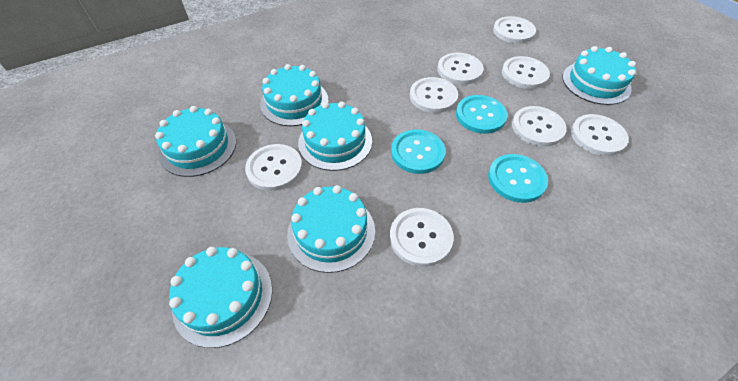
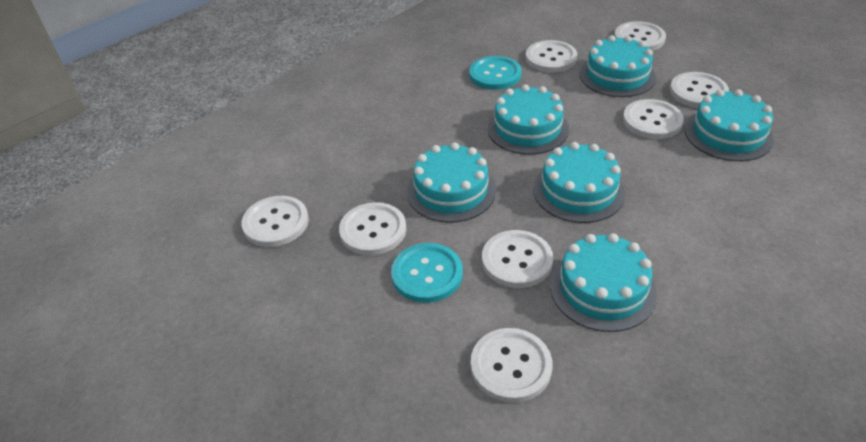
turquoise button: [391,129,446,174] [456,95,507,134] [488,154,548,203] = 3 -> [391,243,463,303] [469,56,522,90] = 2

